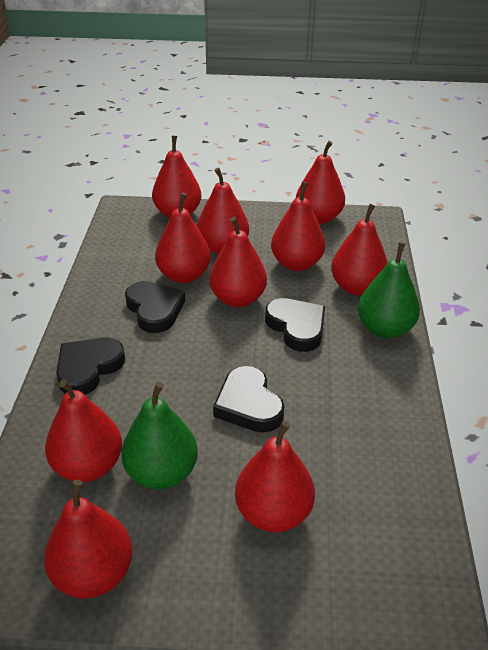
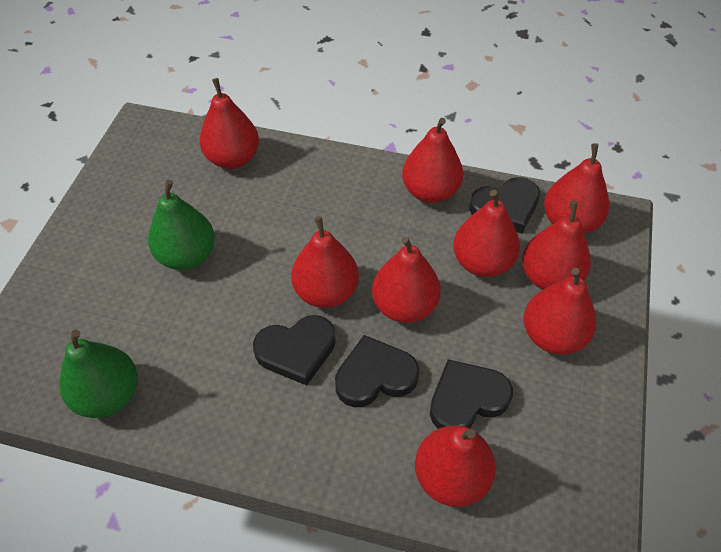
red pear: [44,480,132,599] [45,379,122,482] [152,136,201,218] [155,193,211,283] [197,168,249,254] [209,217,267,307] [235,421,315,532] [271,182,325,271] [296,141,345,224] [331,204,388,295] = 10 -> [199,78,259,169] [291,216,359,308] [372,236,441,323] [402,118,463,203] [415,425,496,507] [453,190,520,277] [522,201,591,290] [524,268,596,355] [544,143,609,234] = 9

